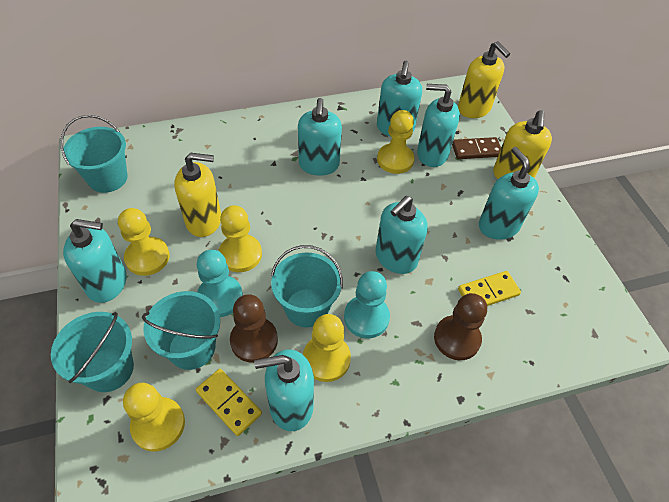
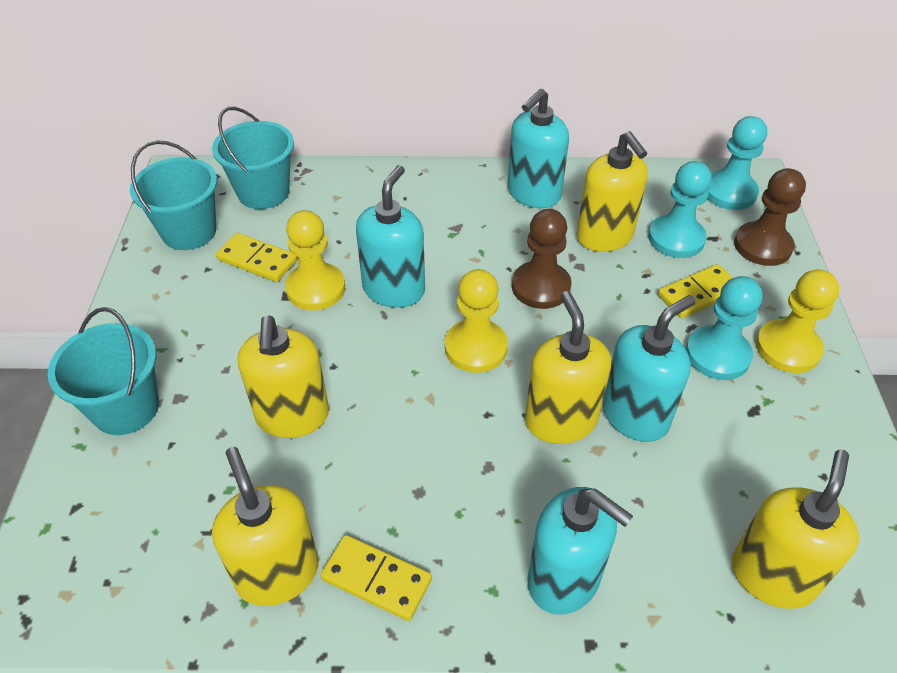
brown domino: [452,137,501,159] = 1 -> none = 0
turquoise bucket: [51,312,134,392] [60,115,128,193] [142,291,220,370] [271,245,343,328] = 4 -> [47,307,159,435] [130,140,217,250] [212,107,294,209] = 3
turquoise pawn: [197,250,243,317] [344,271,390,338] = 2 -> [648,161,712,258] [686,276,763,380] [707,116,767,210] = 3
turquoise soap dispenser: [63,219,126,303] [254,349,314,431] [298,98,342,175] [376,196,428,274] [377,60,422,137] [417,84,460,167] [479,147,539,240] = 7 -> [356,165,425,308] [508,89,569,208] [527,487,633,615] [602,295,696,442] = 4
yellow domino: [196,369,262,436] [458,271,521,306] = 2 -> [216,233,297,282] [320,535,432,621] [658,264,733,319] = 3
yellow pawn: [118,208,170,276] [123,383,185,452] [219,205,262,272] [303,314,351,382] [377,110,415,174] = 5 -> [285,210,345,311] [445,269,508,373] [756,269,839,373] = 3
yellow soap dispenser: [174,153,221,237] [458,41,510,118] [493,110,552,179] = 3 -> [212,447,319,606] [238,316,329,438] [525,291,611,444] [576,131,648,252] [732,449,859,609] = 5

